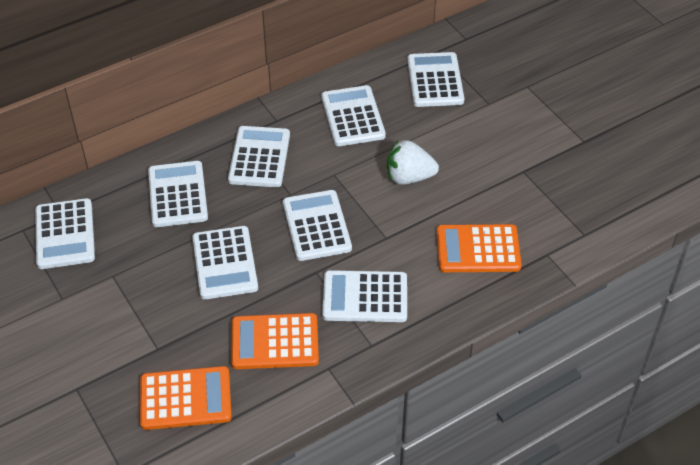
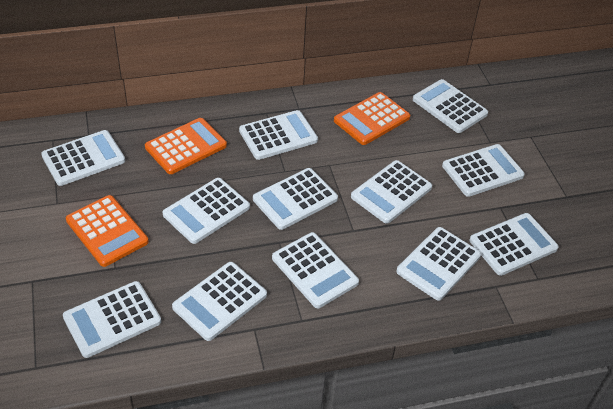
white calculator: [35,198,95,269] [148,161,208,227] [192,226,258,299] [228,126,290,187] [283,190,352,261] [321,85,386,146] [322,270,407,322] [407,52,464,107] = 8 -> [41,130,125,186] [63,281,161,358] [163,178,250,244] [172,262,267,341] [239,110,318,160] [253,168,338,230] [272,232,359,308] [351,160,432,224] [396,227,481,301] [413,79,488,133] [442,144,525,197] [470,213,559,276] = 12
white strawberry: [387,140,439,185] = 1 -> none = 0

